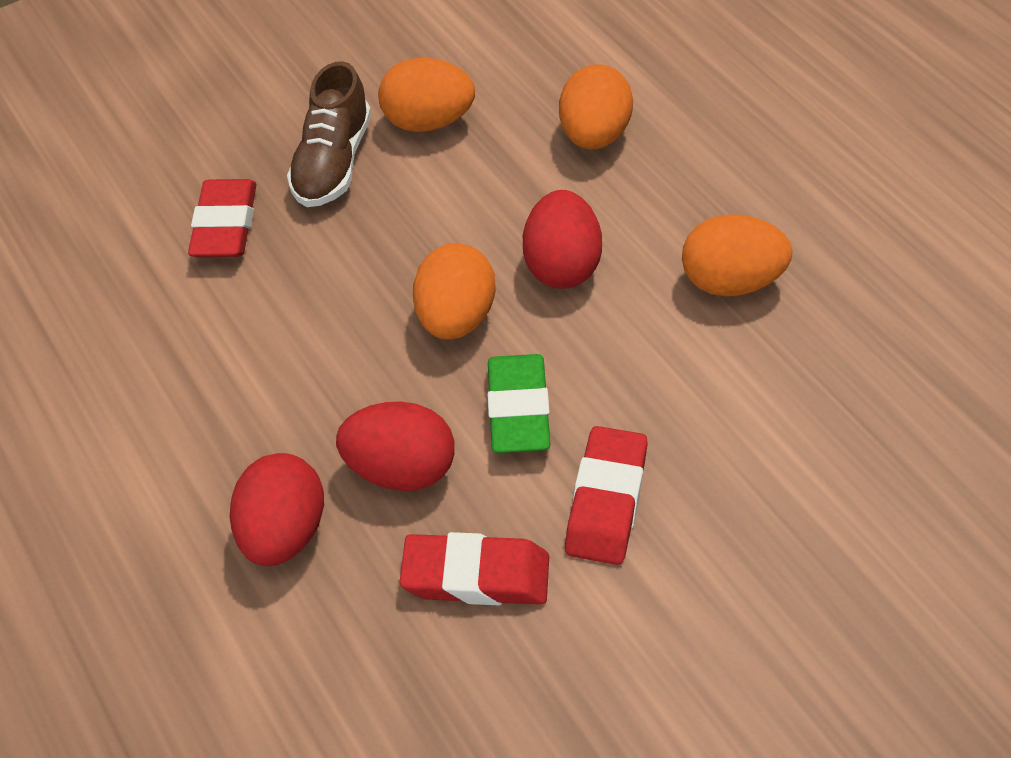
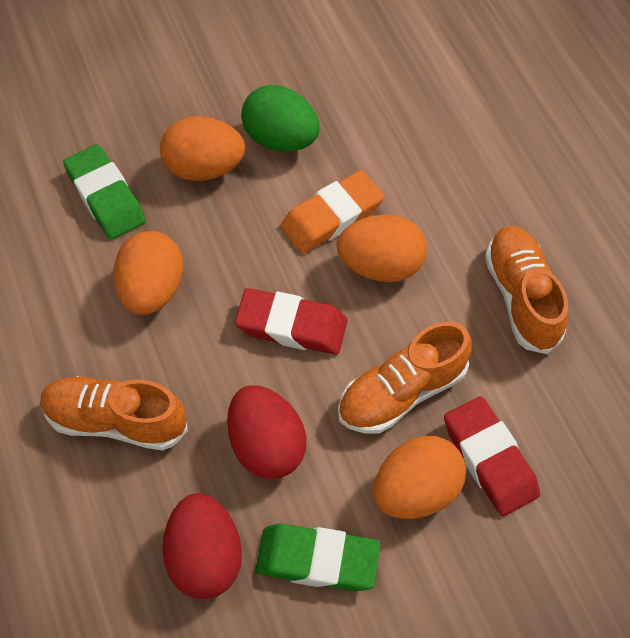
brown shoe: [287,61,371,207] = 1 -> none = 0
green egg: none = 0 -> [241,85,320,151] = 1
green eraser: [487,354,551,453] = 1 -> [63,144,146,240] [255,523,380,591] = 2
orange eraser: none = 0 -> [281,170,384,254] = 1
orange shoe: none = 0 -> [40,376,188,450] [338,322,472,434] [485,226,568,354] = 3
red egg: [230,453,324,566] [336,401,455,491] [523,190,602,289] = 3 -> [163,493,242,599] [227,385,306,479] = 2
red eraser: [188,179,257,257] [400,532,549,605] [565,426,648,565] = 3 -> [235,288,348,355] [444,396,540,516] = 2

